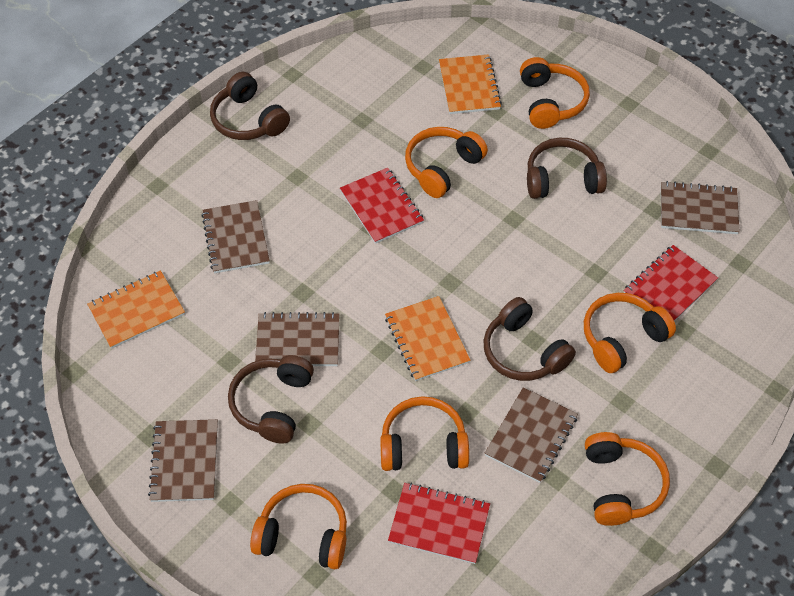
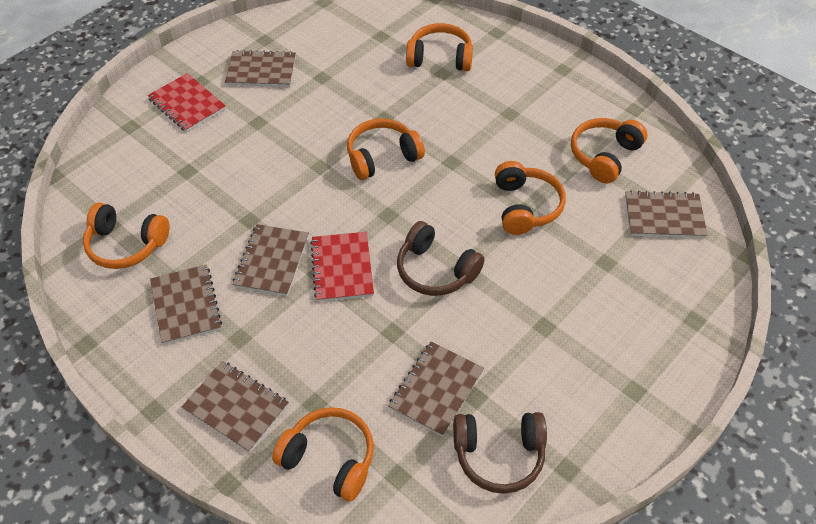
brown headphones: [210,72,290,140] [228,355,314,444] [483,297,576,381] [527,138,607,199] = 4 -> [397,221,485,296] [453,412,547,494] = 2
brown notebook: [148,419,218,502] [201,200,270,273] [255,312,339,366] [485,387,578,483] [661,181,740,234] = 5 -> [150,265,222,345] [182,361,289,453] [225,50,296,87] [232,224,309,296] [388,342,484,437] [625,190,708,238] = 6
orange notebook: [87,270,185,349] [385,296,471,381] [439,54,502,114] = 3 -> none = 0
red notebook: [340,168,424,244] [388,483,490,564] [623,245,718,321] = 3 -> [147,73,226,132] [310,232,374,302] = 2

